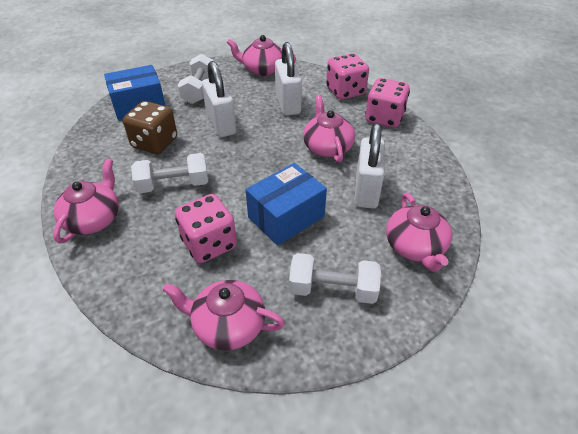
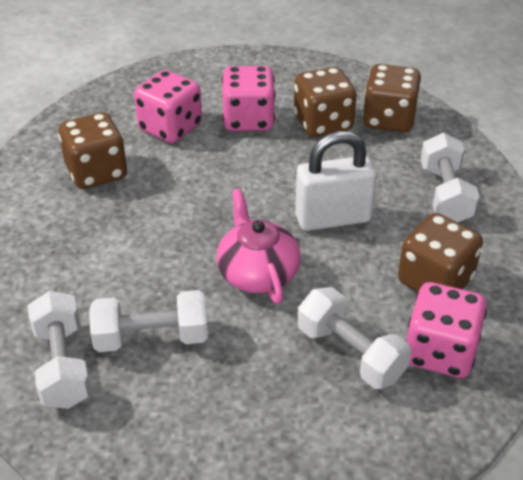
blue box: [104,65,165,121] [246,163,327,246] = 2 -> none = 0
brown dice: [123,101,177,154] = 1 -> [58,112,127,189] [294,67,357,137] [362,64,421,132] [398,213,483,292] = 4
pink teapot: [53,159,119,243] [162,280,285,351] [227,35,296,76] [303,95,355,163] [386,193,452,272] = 5 -> [216,189,301,304] = 1
white dumbbell: [131,153,208,193] [178,54,214,104] [289,253,381,304] = 3 -> [28,291,91,409] [89,290,208,352] [297,287,411,389] [421,133,480,223] = 4
white padlock: [202,61,236,137] [275,42,302,116] [354,123,385,209] = 3 -> [295,131,377,231] = 1

